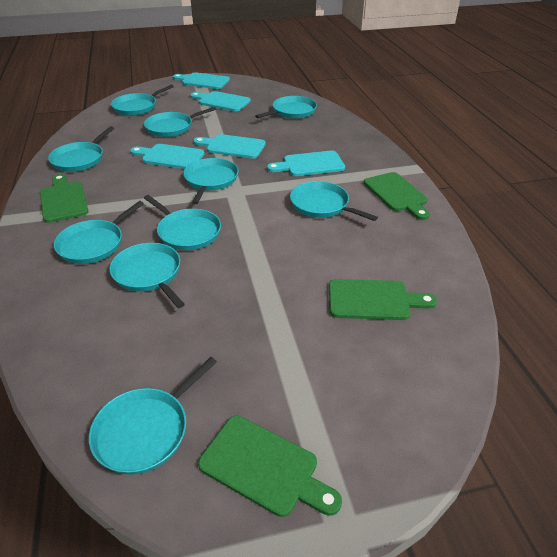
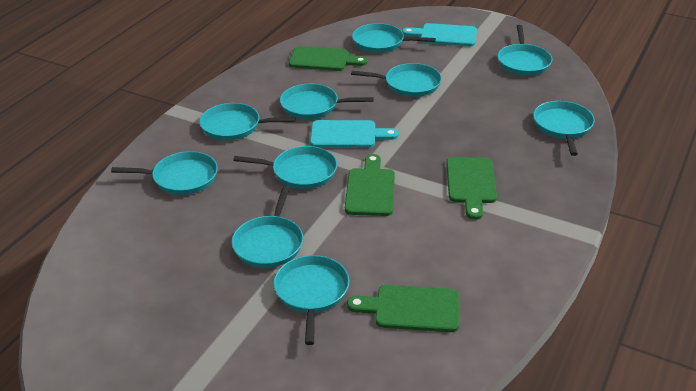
turquoise cutting board: [130,144,205,169] [173,72,230,89] [190,91,251,111] [193,134,266,159] [267,151,345,176] = 5 -> [310,120,399,148] [402,23,477,46] = 2

